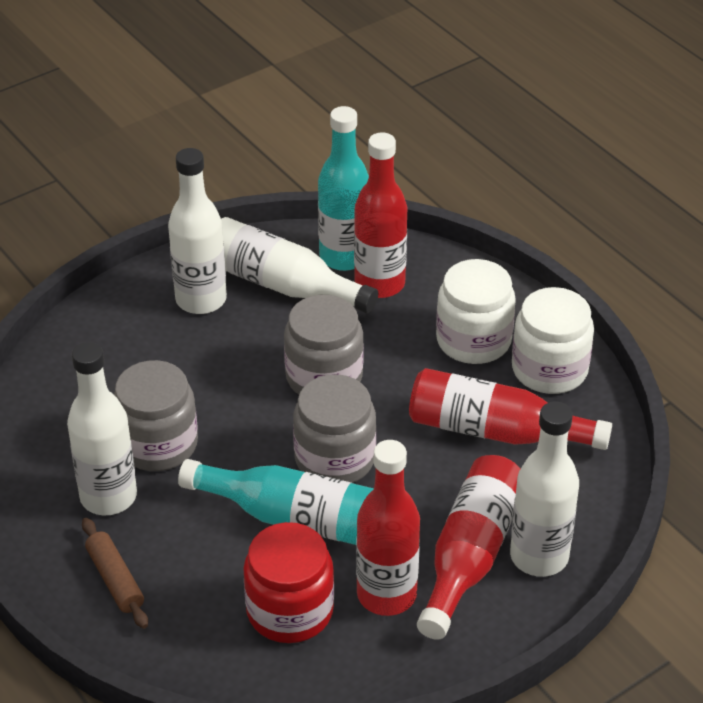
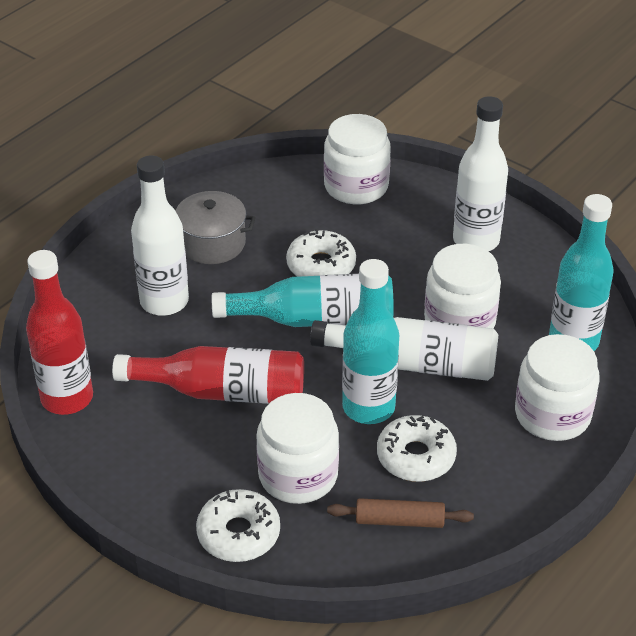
grey jar: [114,360,198,471] [284,295,364,394] [293,374,376,483] = 3 -> none = 0
grey pot: none = 0 -> [174,191,256,264] = 1
red bottle: [354,132,408,298] [356,440,420,616] [409,368,612,450] [417,455,520,640] = 4 -> [26,250,93,415] [112,346,304,404] = 2
red jar: [243,522,334,643] = 1 -> none = 0
turquoise bottle: [178,459,374,545] [318,106,369,271] = 2 -> [212,274,394,327] [342,259,399,424] [549,194,614,351] = 3
white bottle: [67,342,137,515] [168,148,227,314] [221,217,378,313] [510,402,579,577] = 4 -> [131,155,189,316] [310,317,498,381] [453,96,508,251] = 3
white donut: none = 0 -> [196,489,280,562] [286,229,356,277] [377,415,457,482] = 3
white jar: [436,259,516,364] [512,287,594,394] = 2 -> [256,393,339,504] [324,114,391,204] [424,244,501,328] [515,334,600,441] = 4

